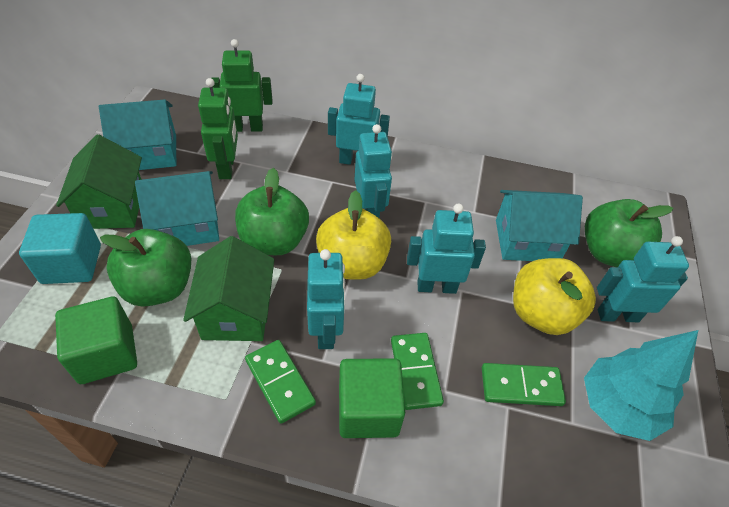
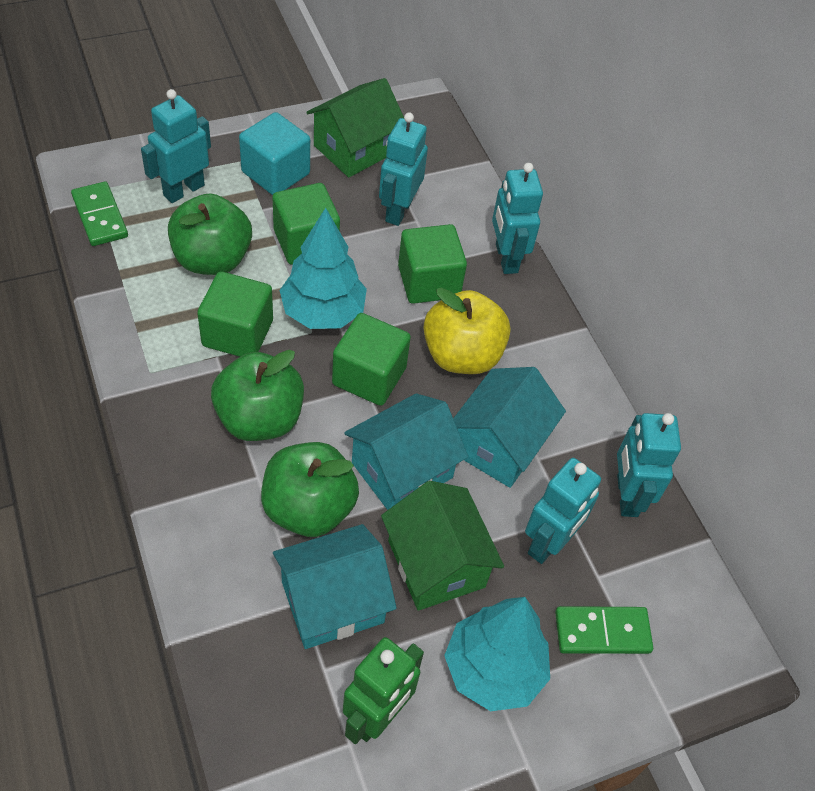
green cube: [55,296,137,384] [339,358,405,438] = 2 -> [197,271,273,357] [272,183,340,265] [332,313,411,406] [398,224,467,304] = 4
green domino: [245,340,316,424] [391,333,444,410] [482,363,566,406] = 3 -> [71,181,128,246] [555,606,653,654] = 2
green robot: [198,78,238,179] [211,39,272,132] = 2 -> [343,637,424,744] = 1
turquoise tree: [584,330,698,441] = 1 -> [280,208,367,329] [444,597,550,711] = 2
yellow apple: [316,190,391,280] [513,258,596,335] = 2 -> [423,288,510,374] = 1

